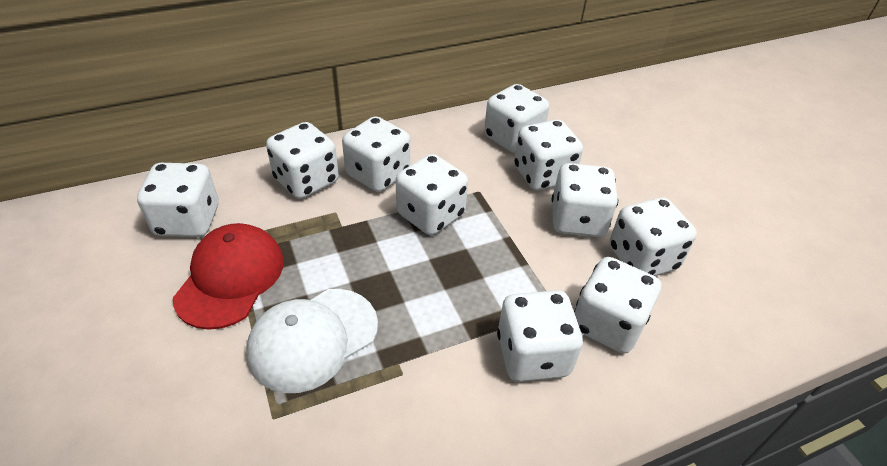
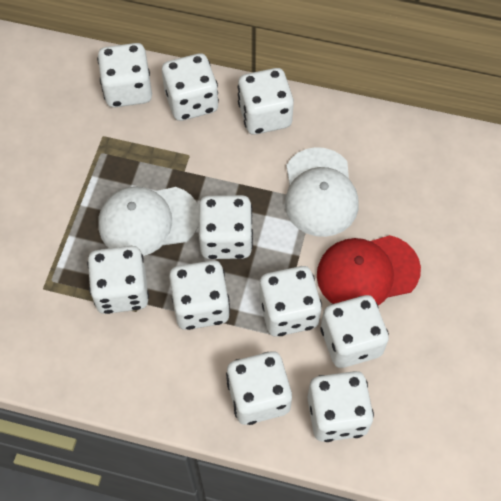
white cap: [246,289,378,393] = 1 -> [98,186,199,256] [285,147,358,237] = 2

